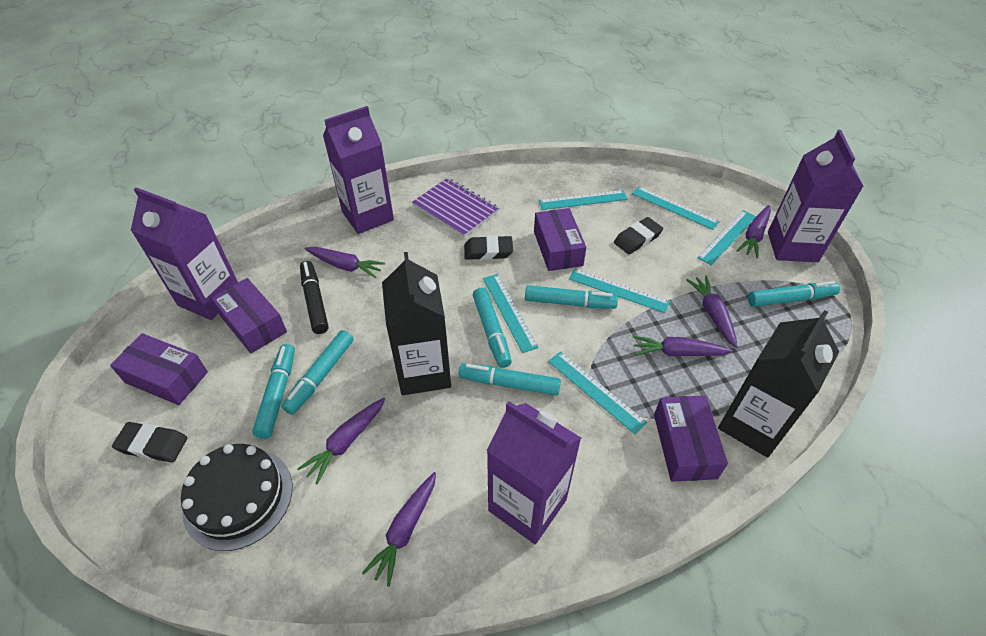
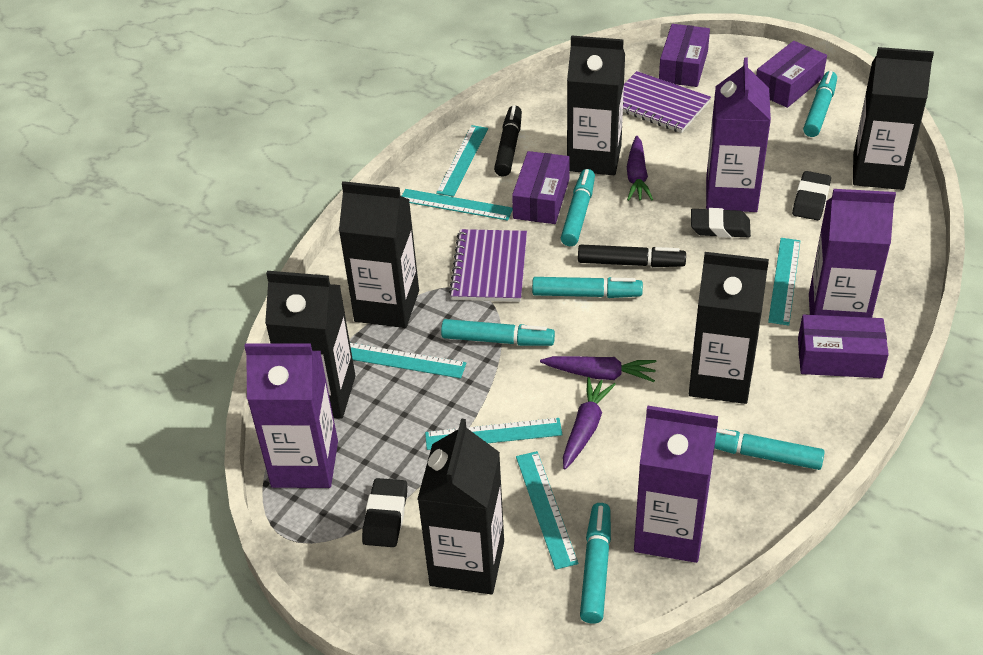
black cake: [181,444,292,551] = 1 -> none = 0
black carton: [382,252,451,395] [718,310,839,458] = 2 -> [265,271,355,419] [339,181,419,328] [418,419,504,594] [567,35,625,175] [689,252,769,404] [853,47,934,190] = 6
black marker: [300,261,328,334] = 1 -> [494,105,522,177] [578,245,686,267] = 2
purple carrot: [297,398,385,484] [305,247,385,278] [362,472,436,587] [633,336,733,356] [686,276,738,348] [736,205,771,258] = 6 -> [540,356,656,382] [563,377,616,469] [627,136,653,201] = 3
purple notebook: [412,178,499,237] = 1 -> [449,229,527,302] [623,71,711,133] = 2

